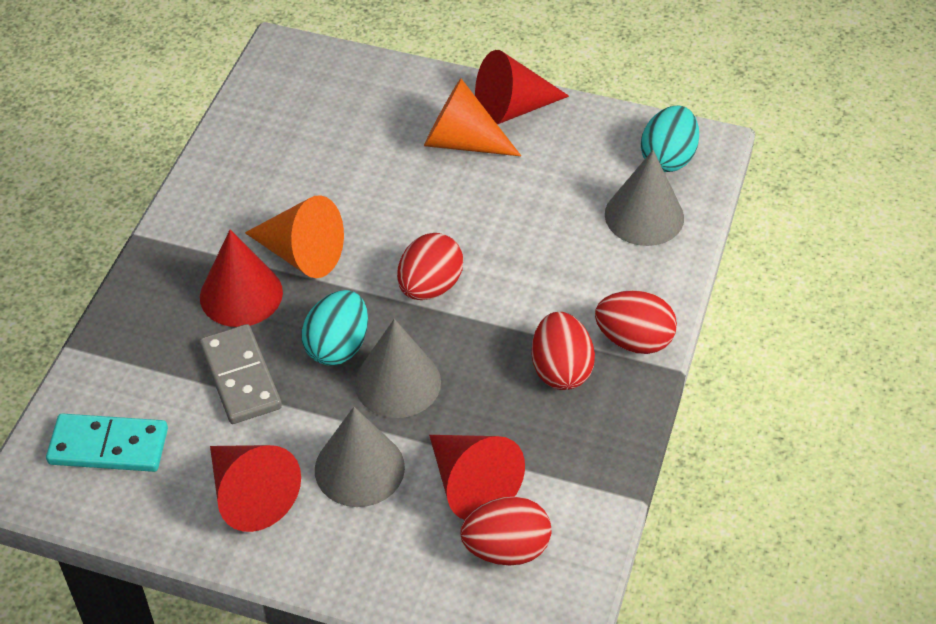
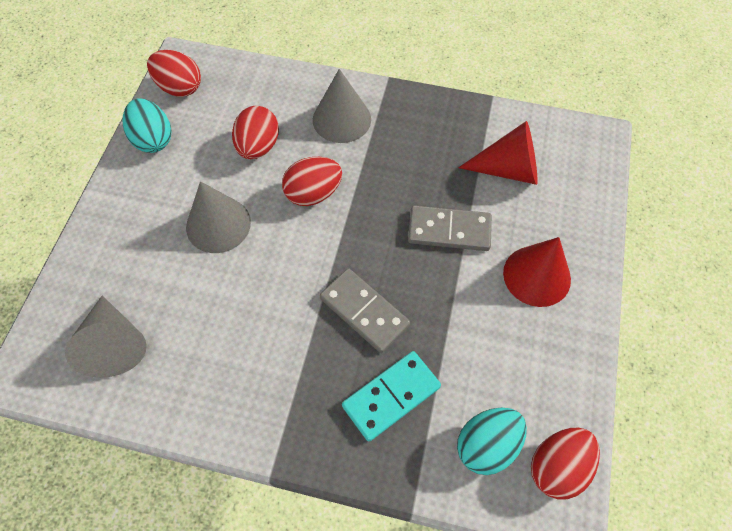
grey domino: [199,324,282,424] = 1 -> [320,269,410,353] [408,205,492,251] = 2
orange cone: [245,195,344,278] [424,78,521,156] = 2 -> none = 0
red cone: [200,230,283,327] [210,445,301,532] [429,435,525,520] [475,50,569,124] = 4 -> [458,121,538,185] [503,237,571,307] = 2

